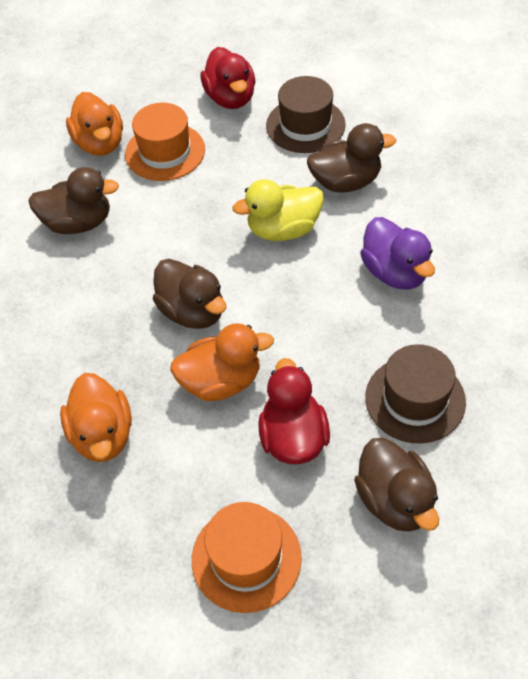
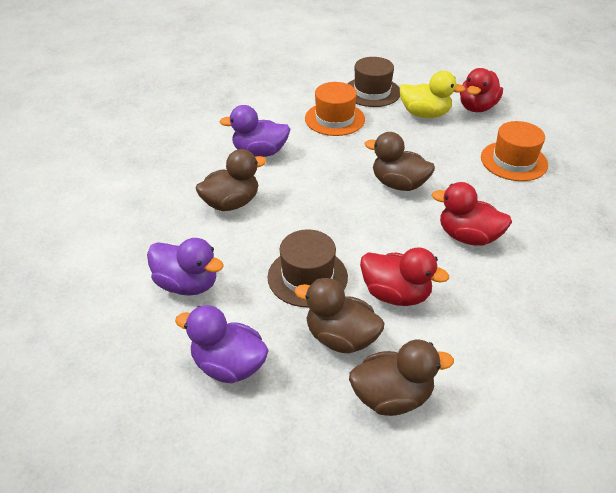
orange duck: [60,373,132,462] [66,92,123,156] [170,323,274,401] = 3 -> none = 0
purple duck: [360,217,435,290] = 1 -> [147,238,224,296] [175,305,269,383] [219,105,290,157] = 3
red duck: [200,47,255,109] [258,358,330,464] = 2 -> [360,248,449,306] [432,182,512,246] [460,68,503,112] = 3

